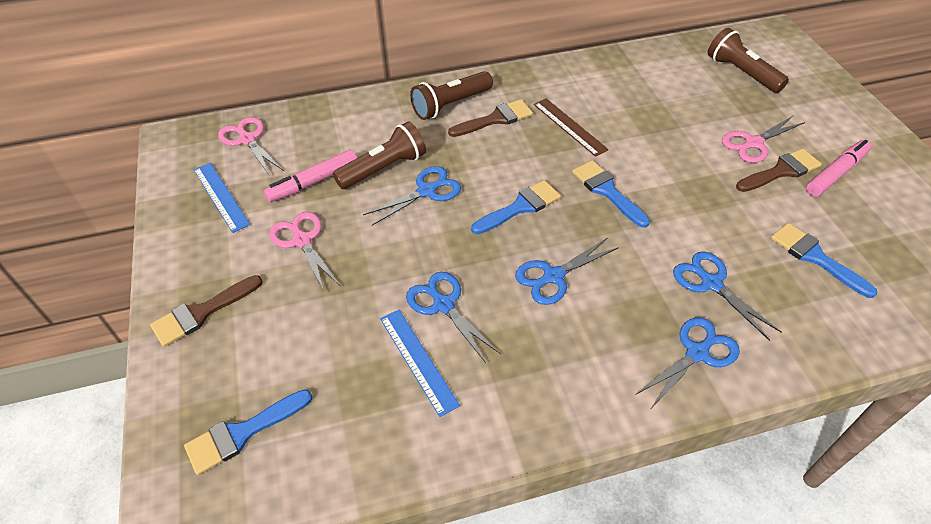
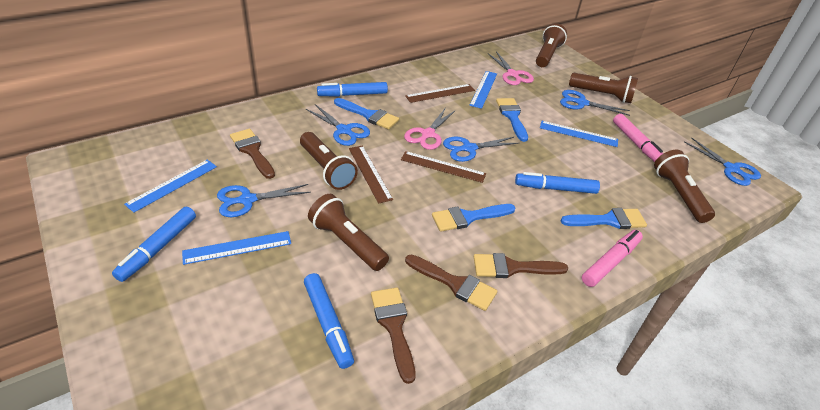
blue marker: none = 0 -> [112,206,196,282] [304,273,354,369] [317,82,388,97] [515,172,600,194] = 4
blue ruler: [194,163,250,233] [380,310,460,417] = 2 -> [124,160,217,213] [182,231,291,265] [469,71,497,109] [540,121,618,147] = 4
brown brush: [150,275,263,347] [448,99,533,137] [736,149,822,192] = 3 -> [230,129,275,179] [371,287,415,384] [405,254,497,311] [474,253,568,278] = 4
brown flashlight: [333,121,426,189] [410,71,493,120] [707,28,789,93] = 3 -> [300,132,358,190] [308,194,389,271] [536,23,567,67] [569,73,638,103] [654,150,715,223] = 5
brown ruler: [534,98,609,157] = 1 -> [349,146,393,204] [401,151,486,183] [405,84,475,103] = 3
pink scissors: [218,117,284,176] [269,212,340,291] [722,116,805,163] = 3 -> [404,109,456,150] [488,51,534,85] = 2

